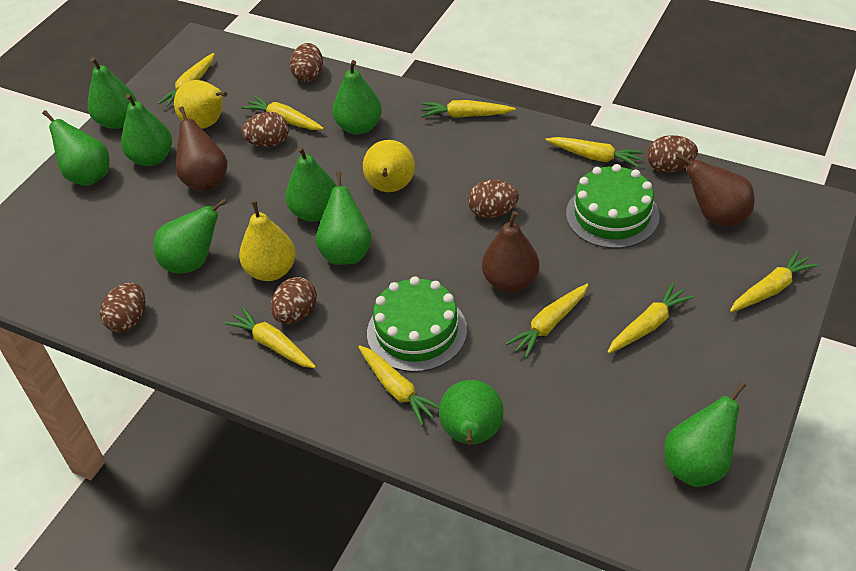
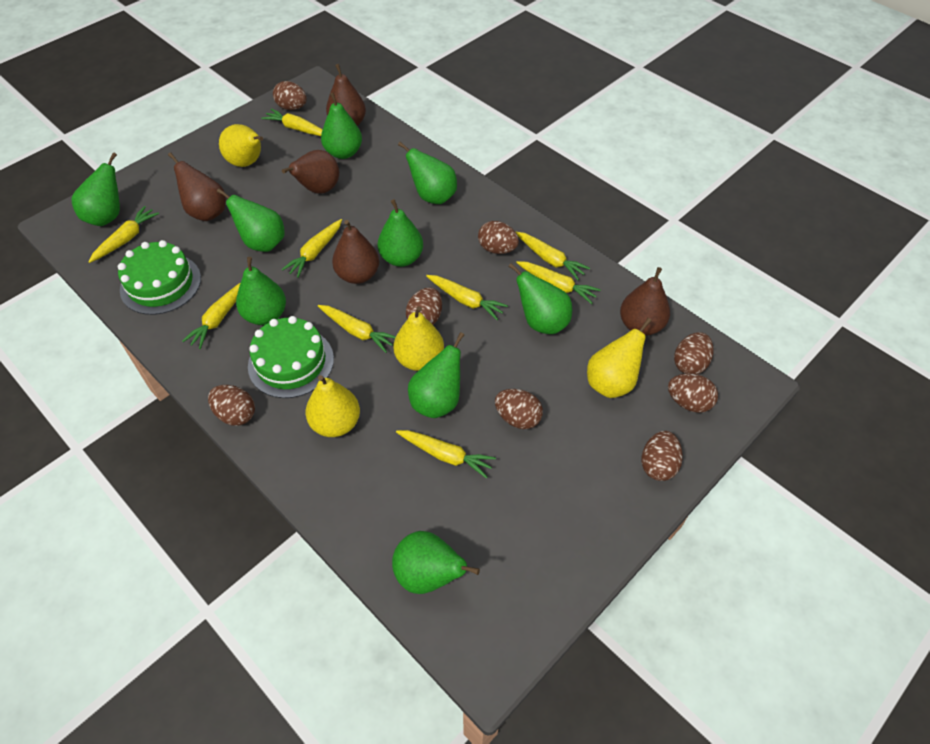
brown egg: [100,282,146,332] [241,112,289,147] [271,277,317,324] [290,43,323,82] [468,180,519,218] [647,135,698,173] = 6 -> [208,385,255,426] [273,81,307,110] [406,287,442,325] [478,221,519,254] [495,389,543,429] [641,431,683,481] [668,374,718,413] [674,332,713,374] = 8
brown pear: [176,106,227,191] [482,211,539,292] [676,154,755,226] = 3 -> [168,152,226,221] [282,150,339,194] [326,64,366,126] [332,220,379,284] [620,267,670,336] = 5
yellow pear: [174,80,227,129] [239,201,296,281] [363,140,415,192] = 3 -> [219,124,263,167] [306,375,360,437] [393,306,444,371] [587,318,652,398] = 4

